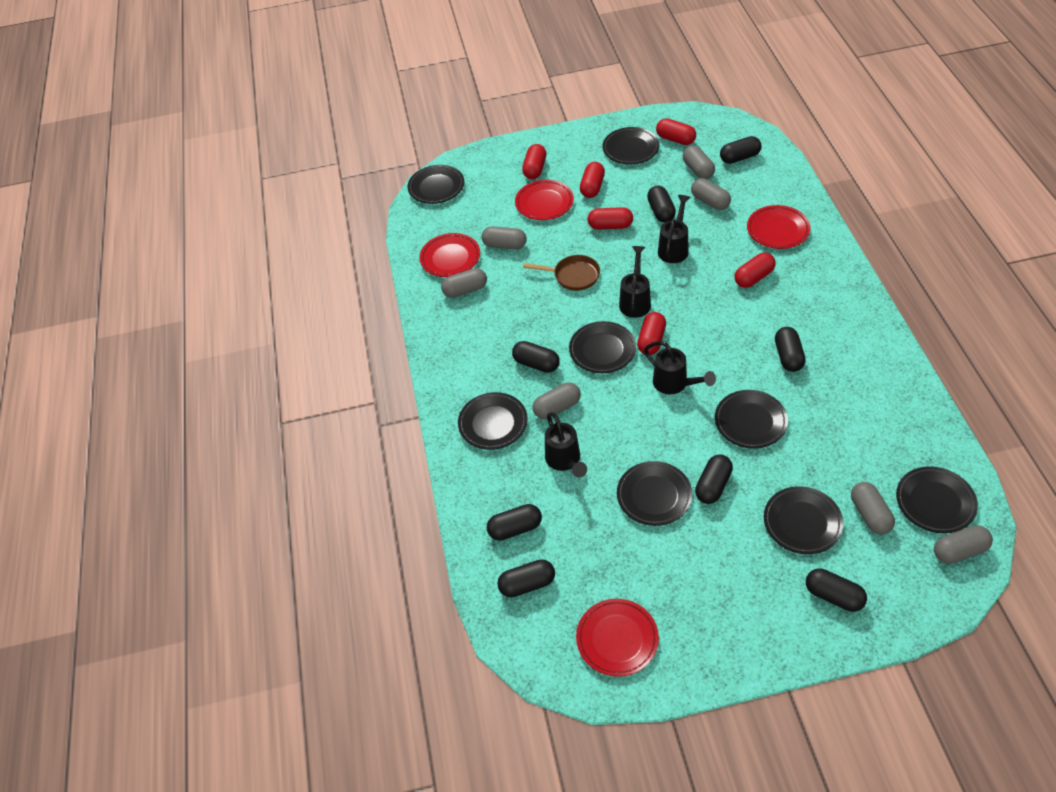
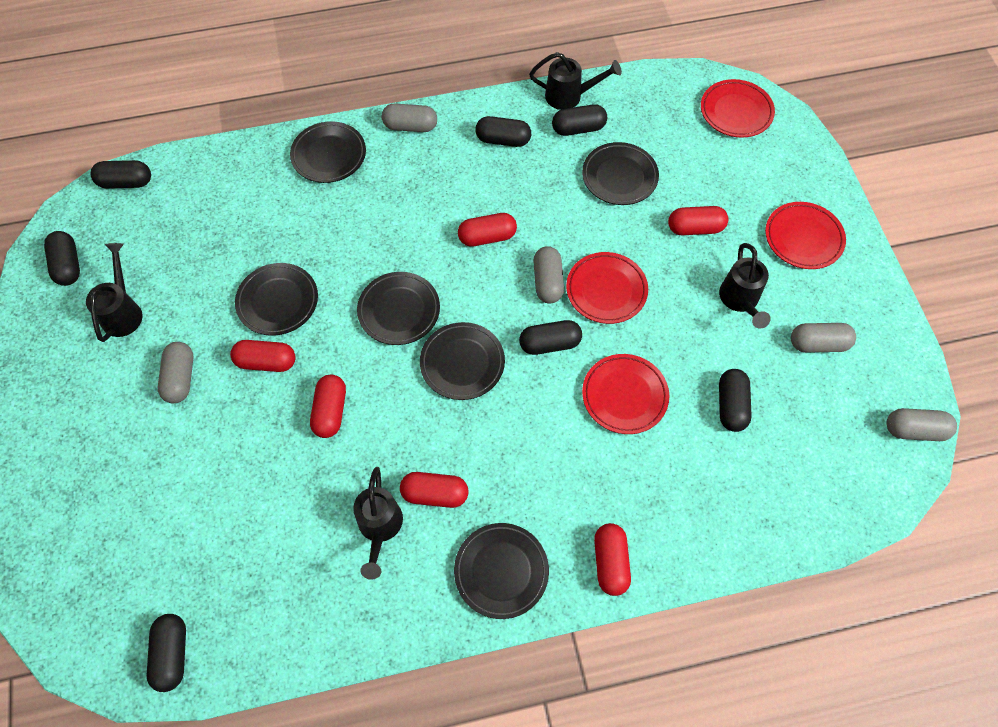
black capsule: [487,504,542,541] [498,559,555,597] [512,341,560,373] [647,186,676,223] [695,454,733,504] [720,136,761,164] [775,327,805,372] [806,568,867,612] = 8 -> [44,231,80,286] [91,160,151,189] [147,614,186,692] [475,116,531,147] [519,320,582,355] [552,104,607,136] [719,369,752,432] = 7
black plate: [407,165,464,204] [458,392,528,450] [569,321,636,373] [603,127,659,164] [617,461,692,526] [715,390,788,449] [764,486,843,554] [896,466,978,534] = 8 -> [235,263,318,336] [290,121,366,183] [357,272,440,345] [420,322,505,400] [454,523,549,619] [582,142,659,205] = 6
brown pan: [523,255,600,291] = 1 -> none = 0
grey capsule: [441,268,487,298] [482,226,527,250] [533,382,581,419] [683,145,715,179] [691,178,731,210] [851,482,895,534] [934,525,993,564] = 7 -> [158,342,193,403] [382,103,437,132] [533,246,564,303] [791,323,856,353] [886,408,957,441] = 5

